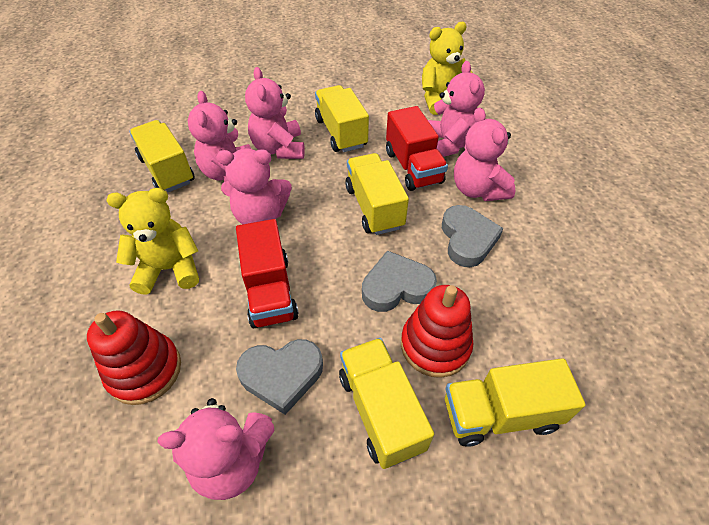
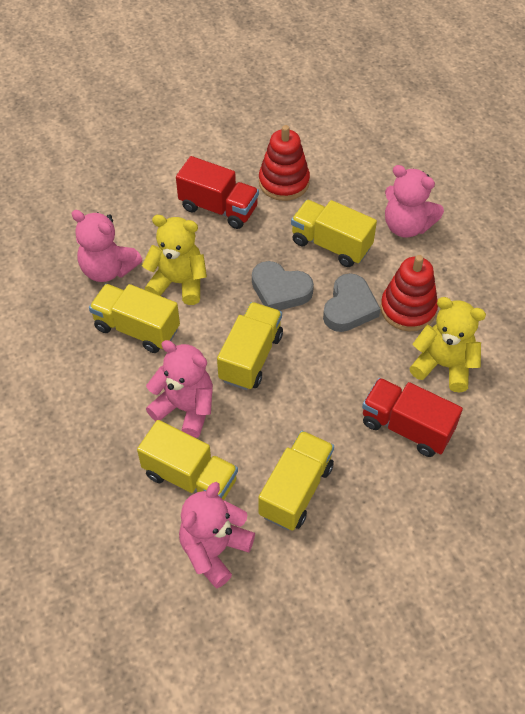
grey heart: [236,339,323,415] [362,251,437,312] [442,205,503,267] = 3 -> [252,261,314,310] [323,273,380,332] = 2
pink teddy bear: [157,398,275,500] [188,91,251,182] [217,148,292,224] [245,67,305,159] [428,61,485,157] [454,107,515,201] = 6 -> [71,210,142,282] [146,340,213,438] [179,482,255,588] [385,165,444,238] = 4

